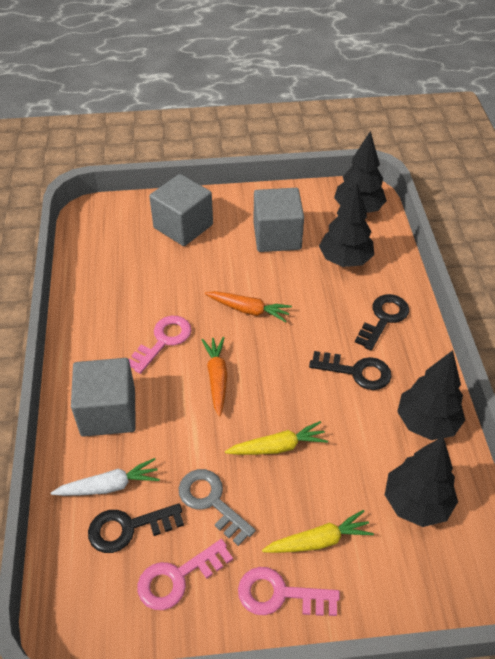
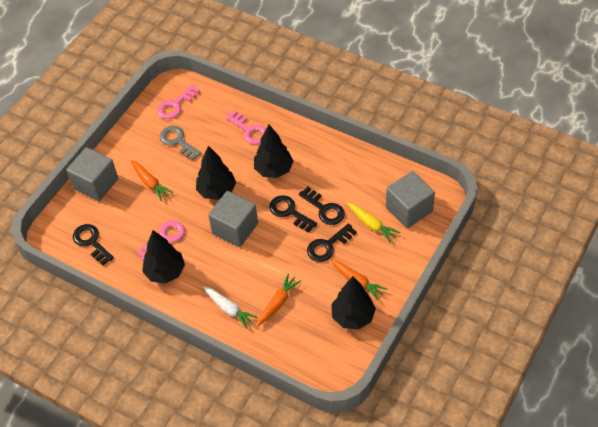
black key: [88,504,184,553] [309,351,392,390] [355,294,409,350] = 3 -> [73,224,114,265] [269,195,317,233] [299,187,345,225] [307,223,357,262] = 4
orange carrot: [201,337,228,417] [205,291,292,322] = 2 -> [131,160,173,201] [257,273,301,327] [330,260,387,301] = 3
yellow carrot: [225,421,328,455] [262,510,374,553] = 2 -> [347,202,400,243] = 1

